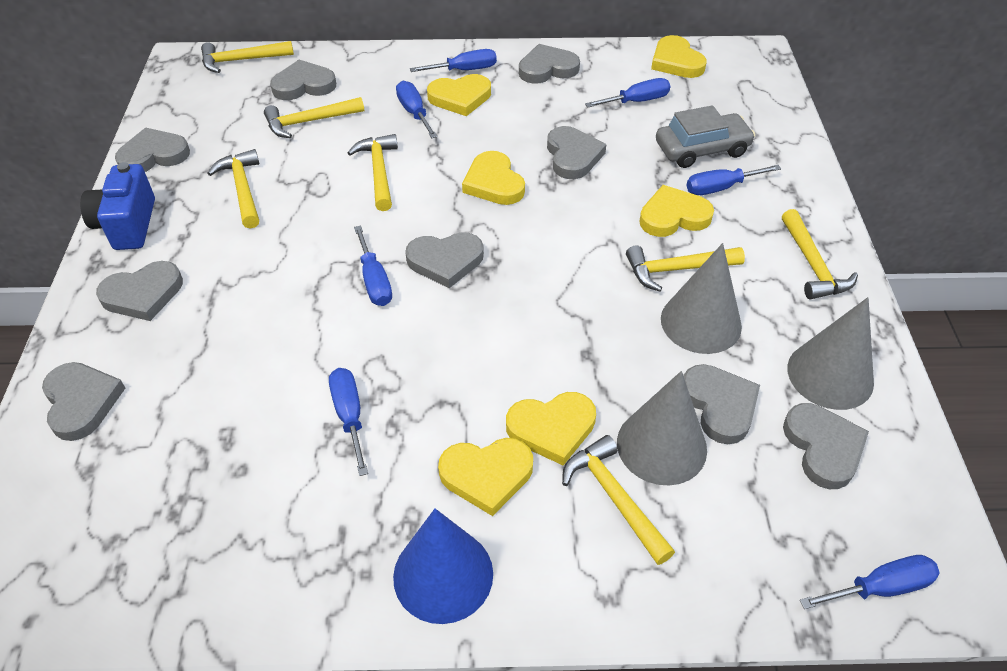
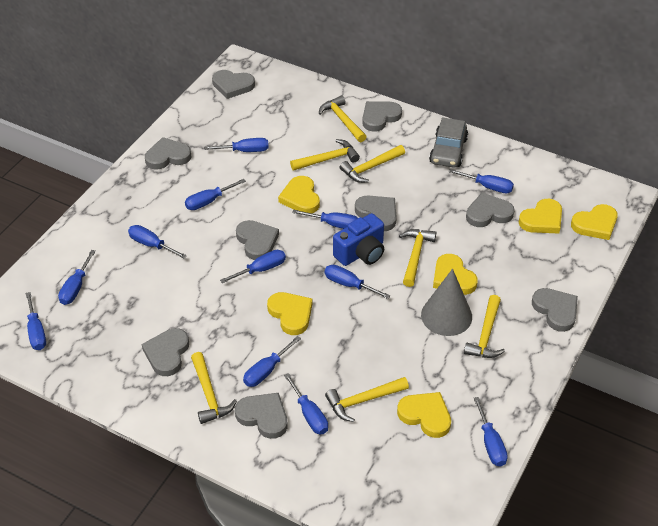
blue cone: [393,509,493,624] = 1 -> none = 0
blue screwdriver: [329,368,368,476] [354,226,392,306] [396,81,438,138] [410,49,497,72] [585,78,670,108] [686,165,781,195] [800,555,940,609] = 7 -> [26,292,46,350] [58,250,96,305] [128,225,187,259] [185,179,246,210] [204,138,269,152] [220,250,286,283] [243,336,301,387] [284,373,328,435] [292,210,358,229] [325,265,391,299] [449,169,514,193] [474,397,508,467] = 12
grey cone: [617,371,707,486] [661,243,742,354] [787,297,874,410] = 3 -> [421,269,472,336] = 1

